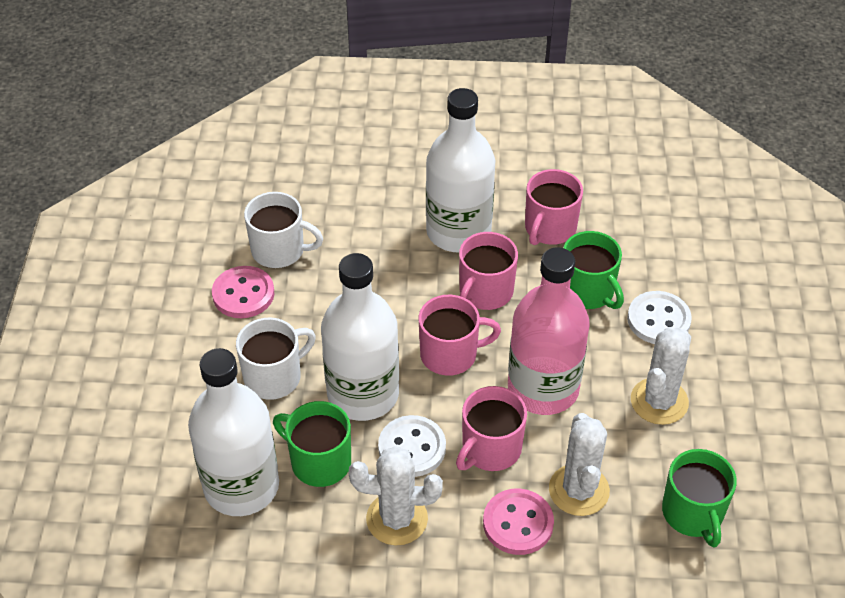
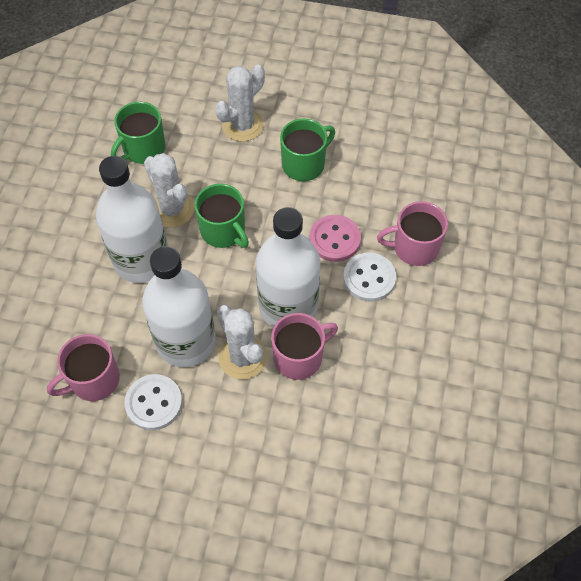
pink bottle: [508,247,590,415] = 1 -> none = 0
pink button: [212,266,274,318] [483,489,554,555] = 2 -> [310,215,361,262] = 1
pink mug: [418,295,501,376] [456,386,527,471] [459,232,518,310] [525,169,583,245] = 4 -> [47,334,120,401] [271,313,338,380] [377,201,448,266] = 3
white mug: [236,318,316,400] [244,192,323,268] = 2 -> none = 0

